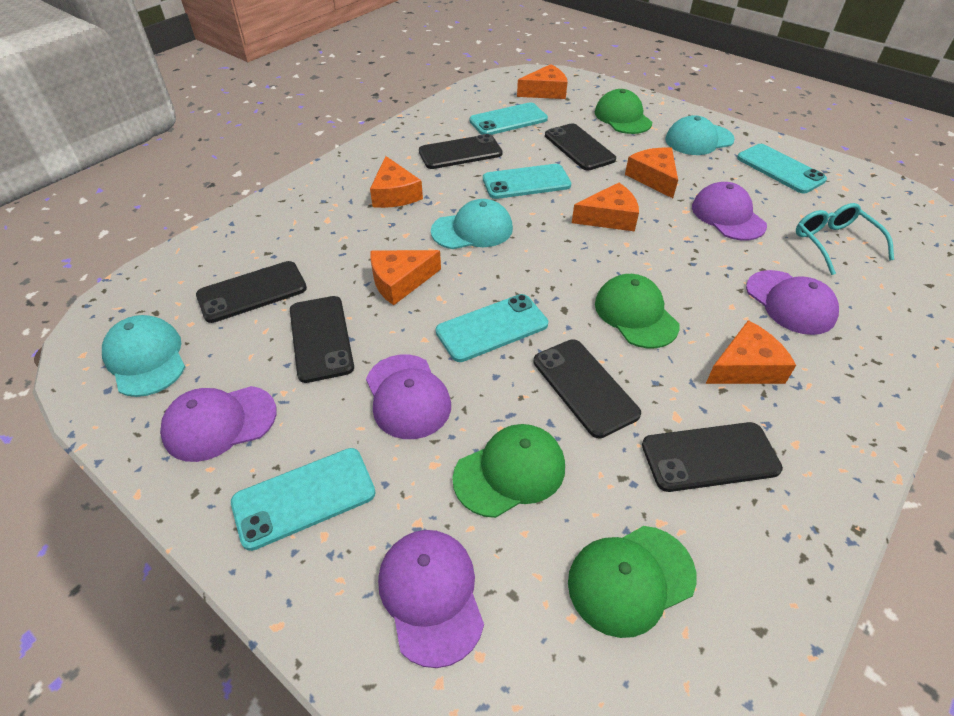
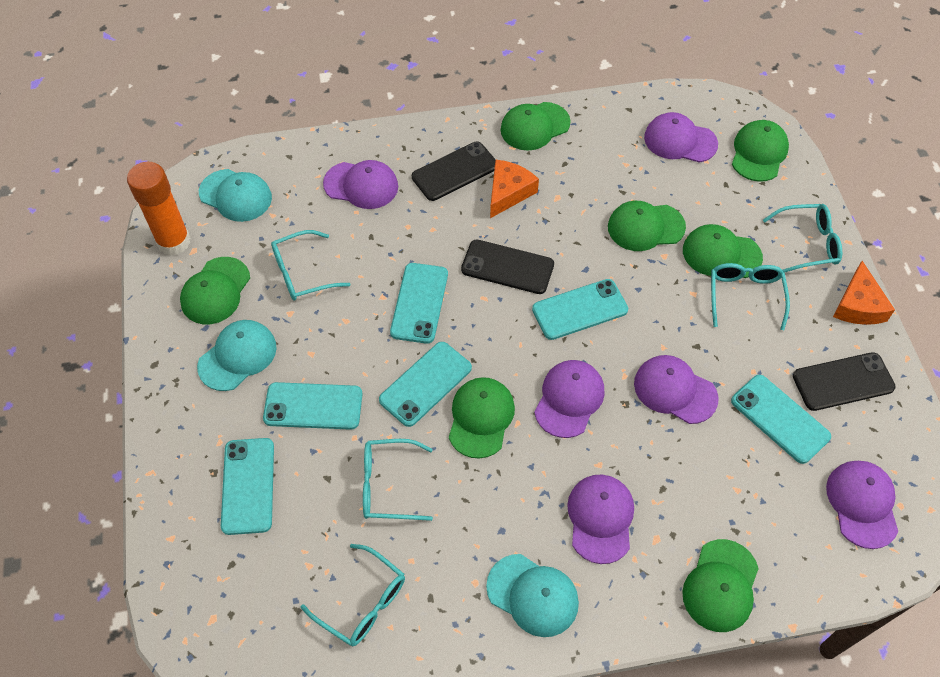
black phone: [196,261,307,323] [290,296,354,383] [419,134,503,169] [534,339,641,439] [545,123,616,170] [642,422,783,492] = 6 -> [412,142,495,201] [461,240,554,294] [793,352,896,411] = 3
green cap: [452,424,565,518] [568,526,696,638] [595,89,652,134] [595,274,679,348] = 4 -> [180,257,250,324] [449,377,515,459] [501,102,571,151] [608,201,686,251] [682,539,759,632] [683,224,763,278] [732,120,789,182] = 7
orange cheese: [370,156,423,208] [370,250,441,305] [517,64,568,99] [572,183,639,231] [625,148,678,198] [706,320,796,384] = 6 -> [490,159,539,218] [833,261,895,325] = 2
orange glue stick: none = 0 -> [127,162,191,256] = 1
purple cap: [160,386,277,462] [366,355,451,439] [378,530,484,668] [692,182,767,240] [746,270,839,335] = 5 -> [323,160,398,209] [534,360,605,438] [567,475,634,564] [634,355,718,424] [644,112,718,163] [826,461,898,549] = 6
turquoise glasses: [796,203,894,275] = 1 -> [271,230,350,301] [301,544,405,646] [363,439,433,521] [711,263,790,330] [763,204,842,273] = 5
turquoise phone: [231,448,375,551] [435,294,548,362] [469,102,548,135] [483,164,571,199] [737,144,827,193] = 5 -> [221,438,274,535] [263,382,363,430] [379,342,472,427] [390,263,448,344] [532,279,628,340] [731,375,831,464] = 6

